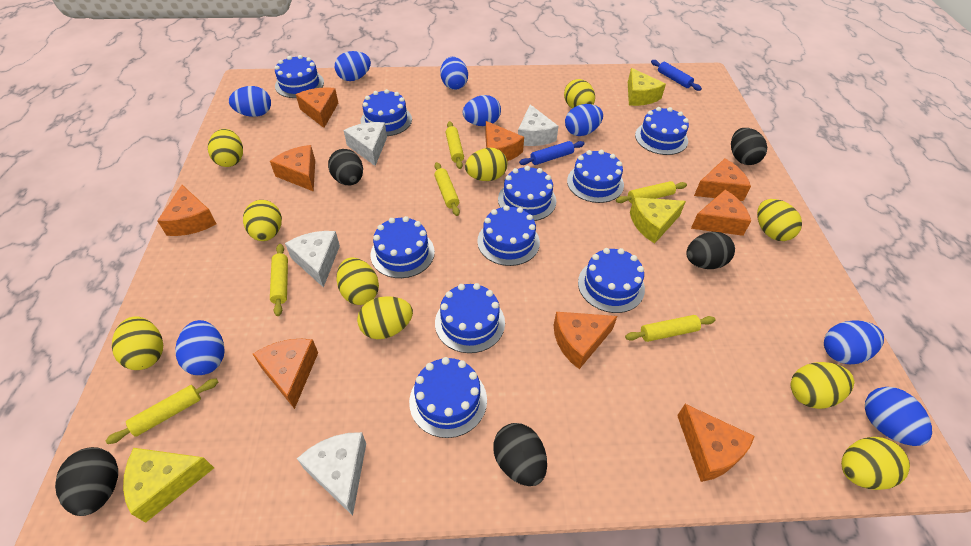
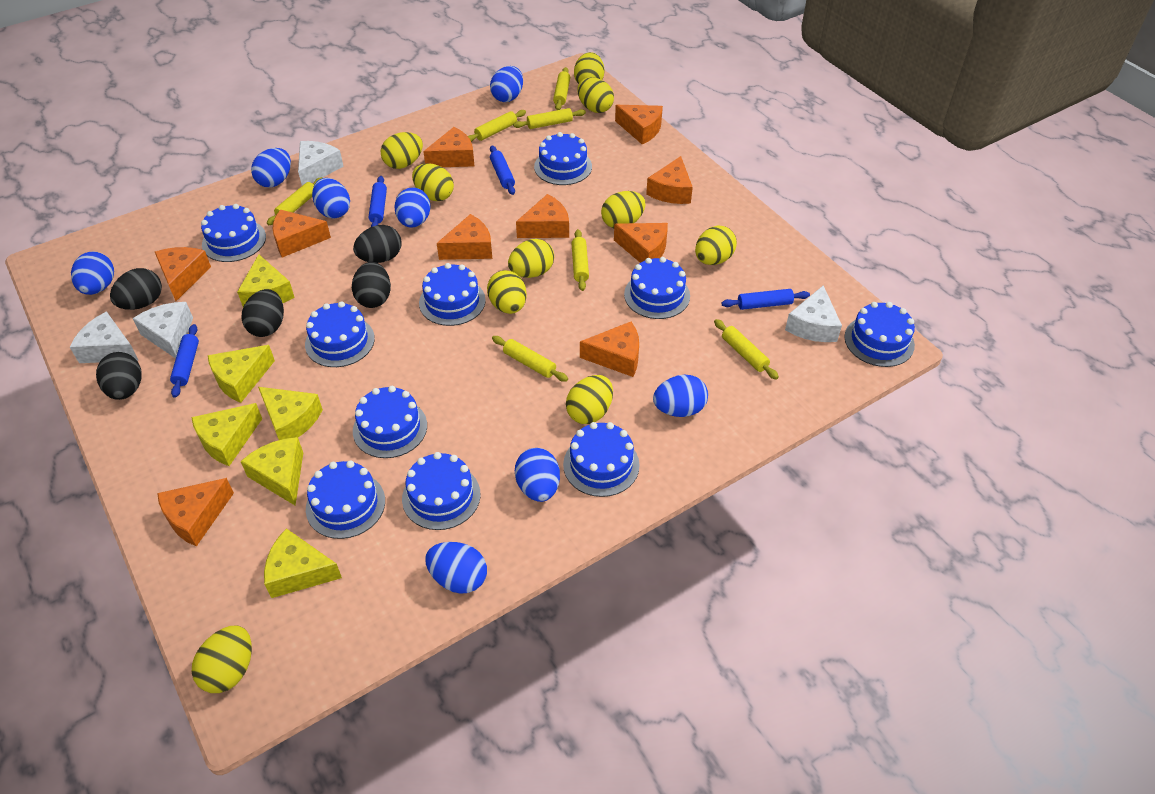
blue rolling pin: [519,141,585,165] [651,60,702,91] = 2 -> [170,324,199,398] [369,176,387,227] [490,145,515,195] [721,289,810,310] = 4
orange cheese: [157,185,216,236] [253,338,318,409] [270,145,315,192] [296,87,338,128] [486,121,524,161] [554,312,617,369] [677,404,755,482] [691,190,751,236] [694,158,751,201] = 9 -> [155,247,211,301] [157,478,234,547] [272,209,331,257] [423,127,475,167] [437,214,492,260] [516,194,569,238] [580,322,639,377] [614,223,668,263] [615,105,663,144] [646,156,693,204] = 10
yellow cheese: [123,448,214,523] [628,68,666,106] [630,197,686,243] = 3 -> [191,403,262,466] [208,345,275,403] [237,254,295,307] [240,437,303,506] [258,387,323,440] [264,528,342,598] = 6
yellow rolling pin: [106,378,218,444] [270,244,288,316] [434,162,460,216] [446,121,464,169] [616,181,687,204] [625,315,715,342] = 6 -> [267,177,322,225] [468,110,526,142] [492,336,568,382] [513,108,586,129] [553,67,570,110] [571,229,589,291] [714,319,779,380] = 7

